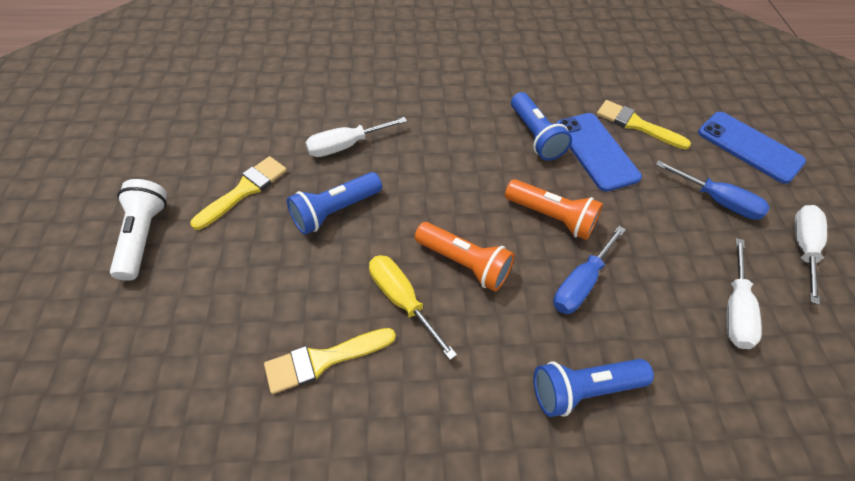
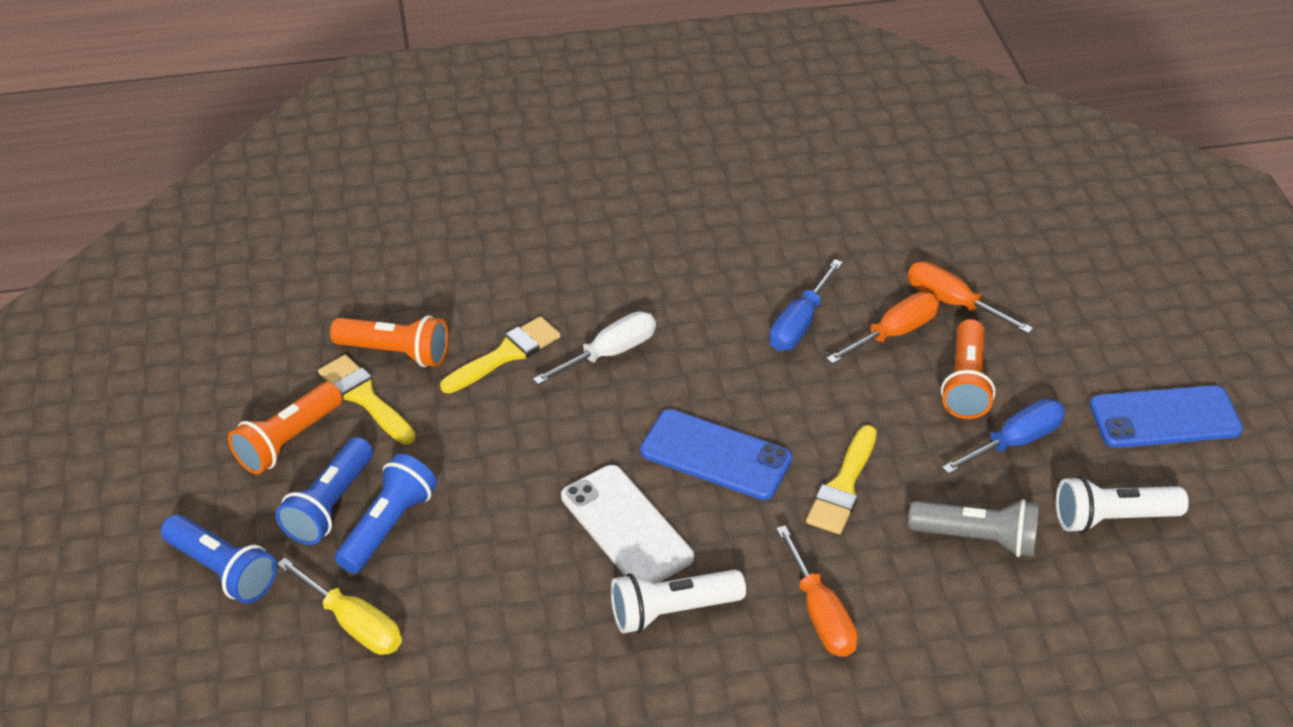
grey flashlight: none = 0 -> [908,499,1039,557] = 1
orange flashlight: [415,222,515,292] [505,179,603,240] = 2 -> [228,382,342,474] [330,315,449,367] [941,319,995,419] = 3
orange screwdriver: none = 0 -> [776,525,858,657] [826,292,939,364] [908,262,1033,334] = 3
white flashlight: [110,179,167,281] = 1 -> [611,570,746,633] [1056,476,1189,533] = 2
white phone: none = 0 -> [561,465,694,583] = 1
white screwdriver: [305,117,407,157] [726,238,762,349] [794,205,827,305] = 3 -> [533,312,656,385] = 1

